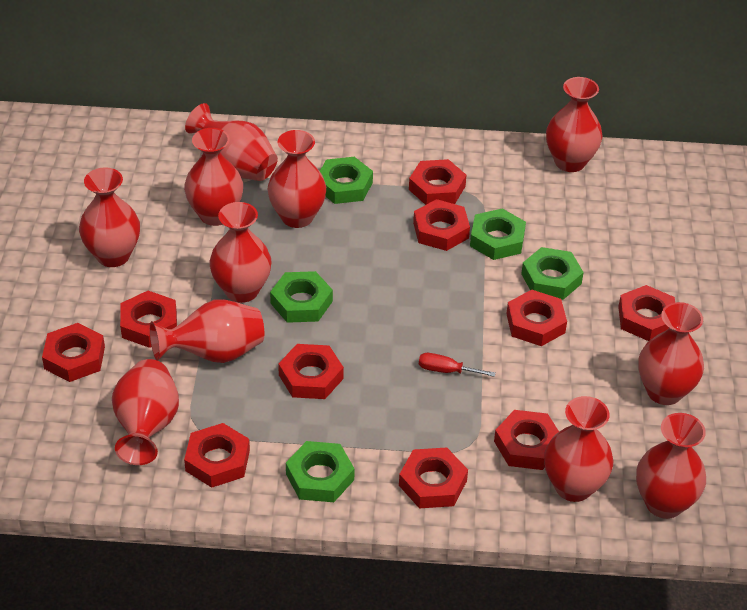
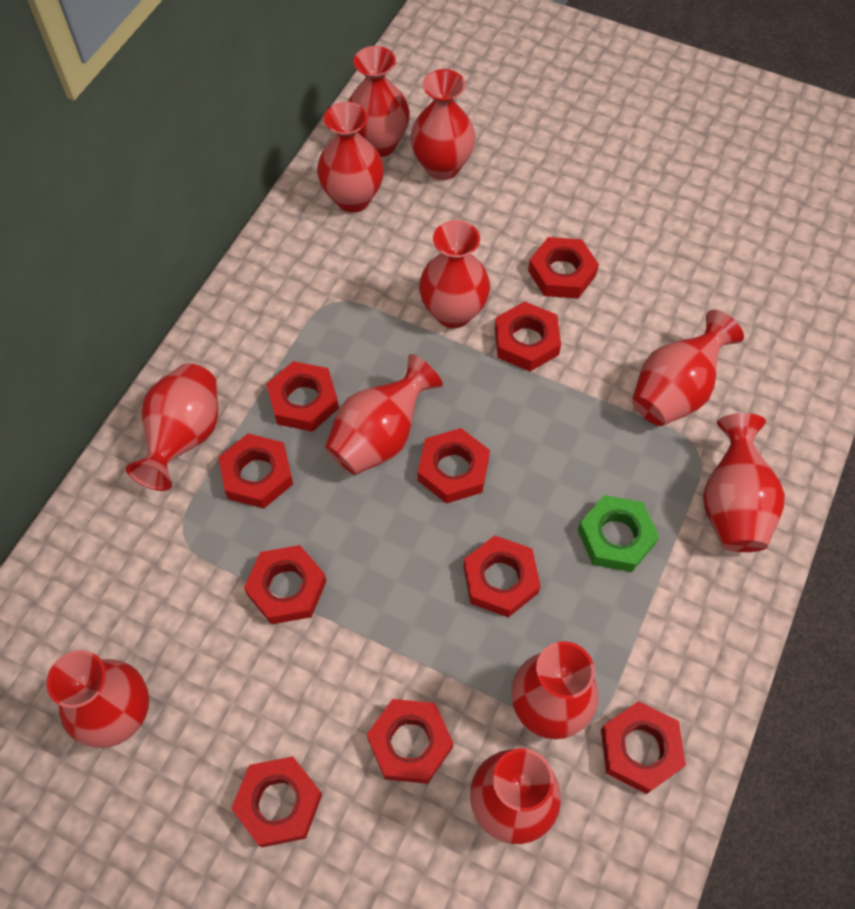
green nut: [270,271,333,323] [286,441,355,502] [320,157,373,204] [470,209,526,260] [521,247,584,300] = 5 -> [578,495,659,572] = 1
red screwdriver: [419,353,496,377] = 1 -> none = 0

